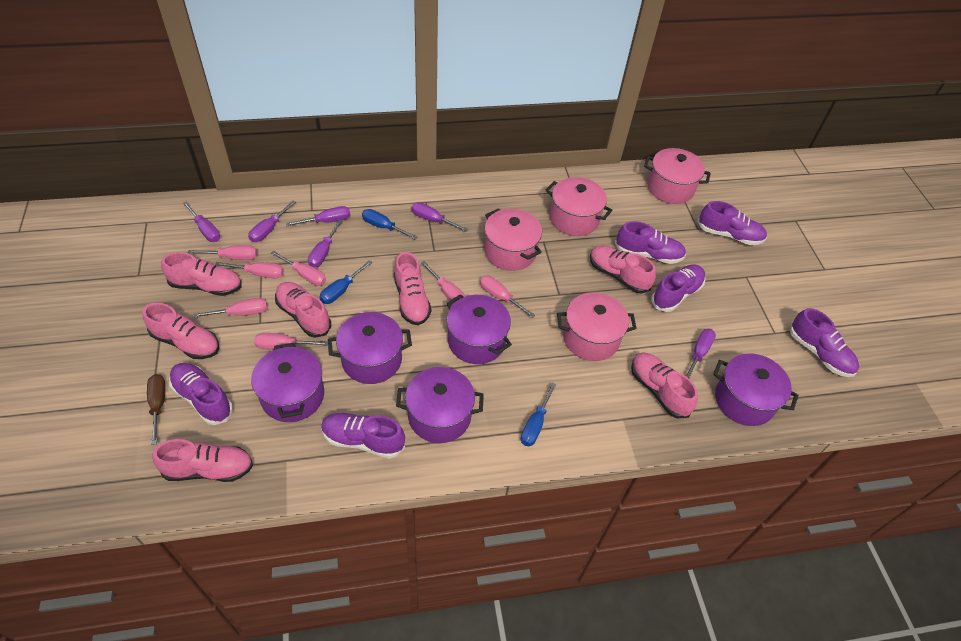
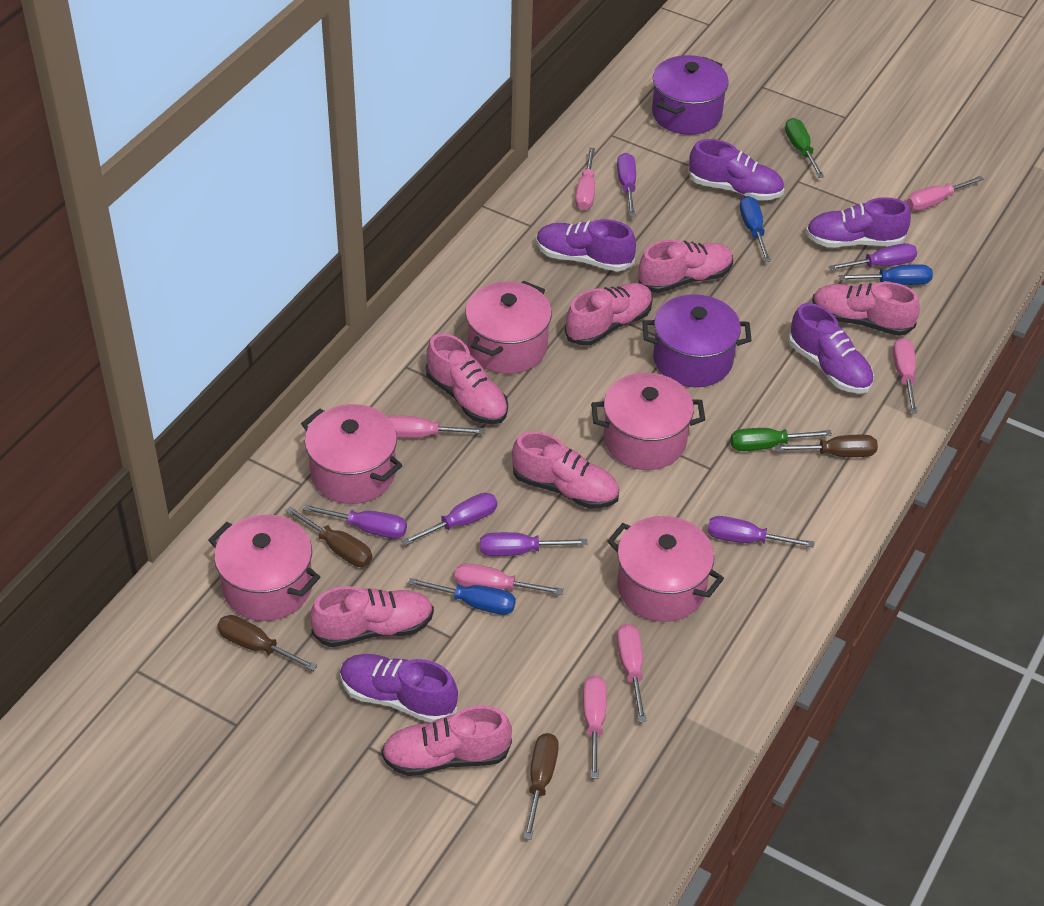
brown screwdriver: [147,374,166,445] = 1 -> [217,615,317,671] [285,507,372,567] [524,733,559,840] [775,435,878,457] = 4
green screwdriver: none = 0 -> [731,428,832,451] [785,118,824,178] = 2
pink pot: [484,208,542,271] [545,177,612,236] [557,292,637,361] [644,148,711,204] = 4 -> [209,514,320,621] [301,404,403,504] [465,281,552,374] [591,373,705,470] [607,516,724,622] = 5
purple pot: [251,343,324,422] [328,312,412,384] [396,367,484,443] [446,294,512,364] [713,353,798,426] = 5 -> [642,294,752,387] [652,55,729,135] = 2
purple shoe: [169,363,233,425] [321,413,405,458] [615,221,686,264] [651,264,706,312] [698,201,767,245] [790,308,859,377] = 6 -> [340,654,458,723] [537,219,636,272] [688,139,784,201] [788,303,874,394] [806,197,911,247] = 5

